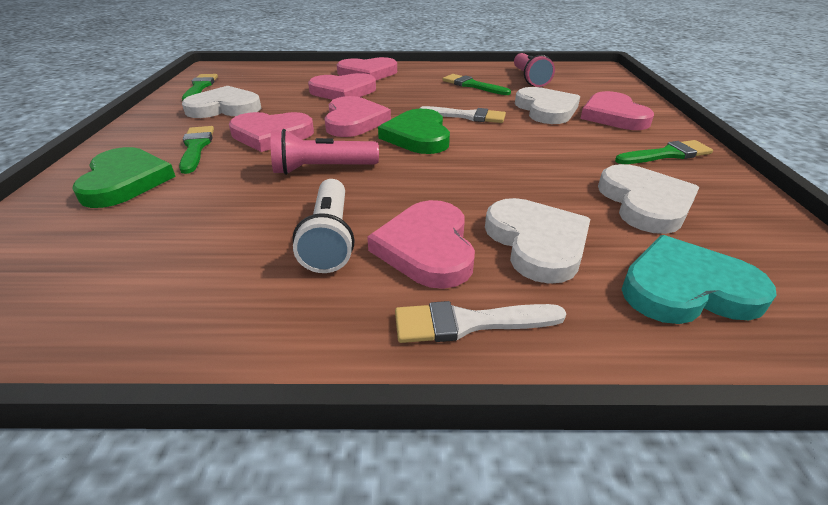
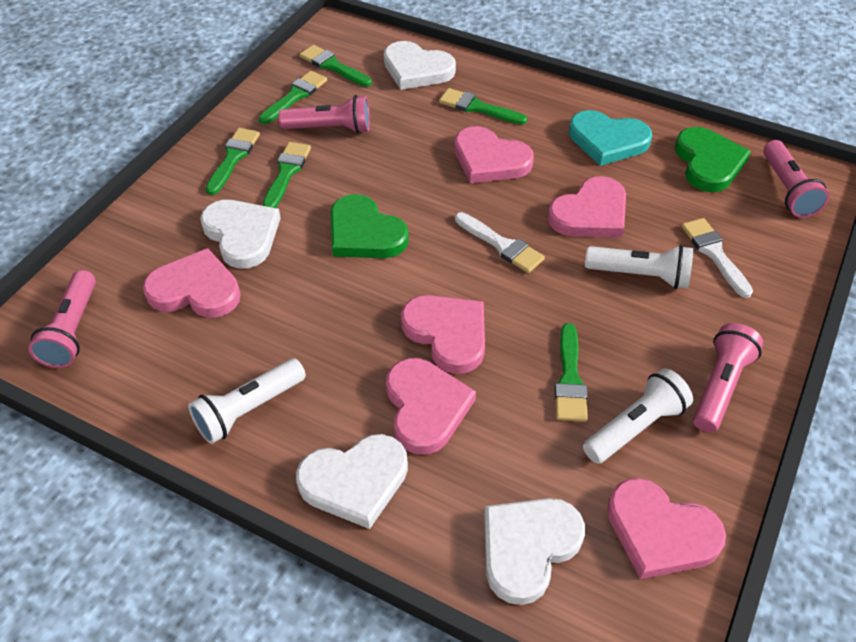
green brush: [179,126,214,174] [182,74,218,101] [442,74,511,95] [615,140,713,164] = 4 -> [206,128,260,195] [259,71,327,124] [263,142,311,208] [299,45,372,87] [439,88,527,125] [555,323,588,422] = 6
pink flashlight: [271,129,379,175] [514,53,555,87] = 2 -> [28,270,96,368] [278,95,370,134] [693,323,763,433] [763,140,829,218] = 4
white flashlight: [293,179,355,273] = 1 -> [188,359,306,444] [583,368,693,464] [585,245,693,289] = 3

